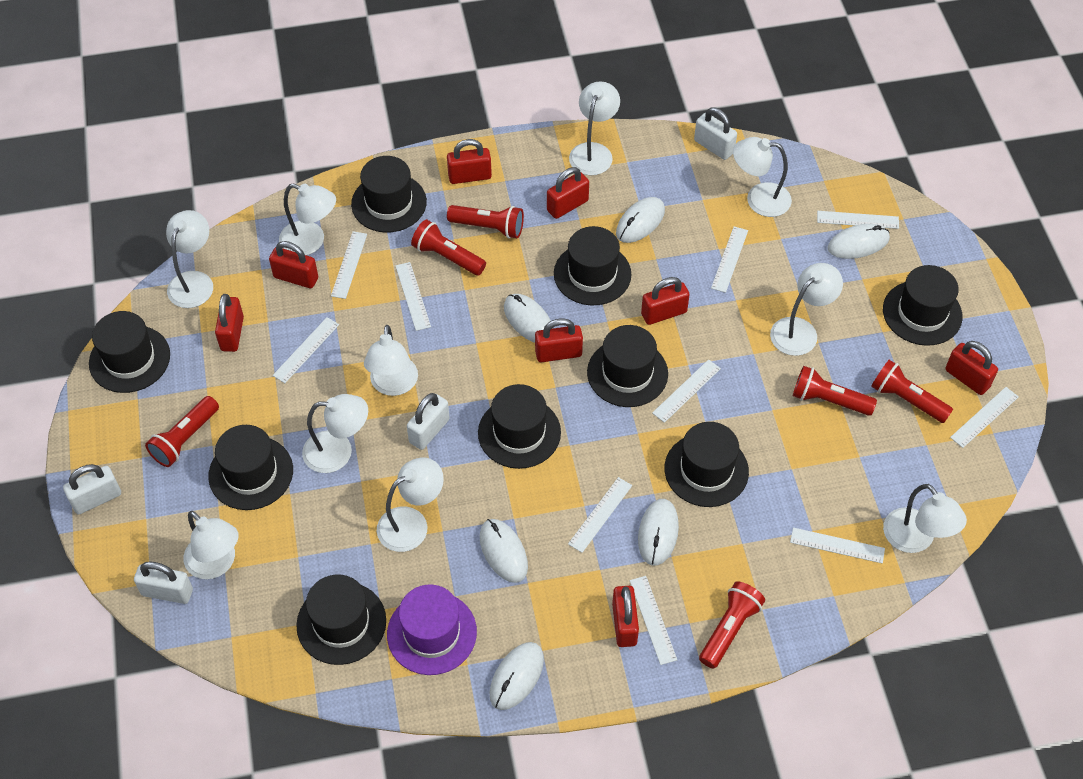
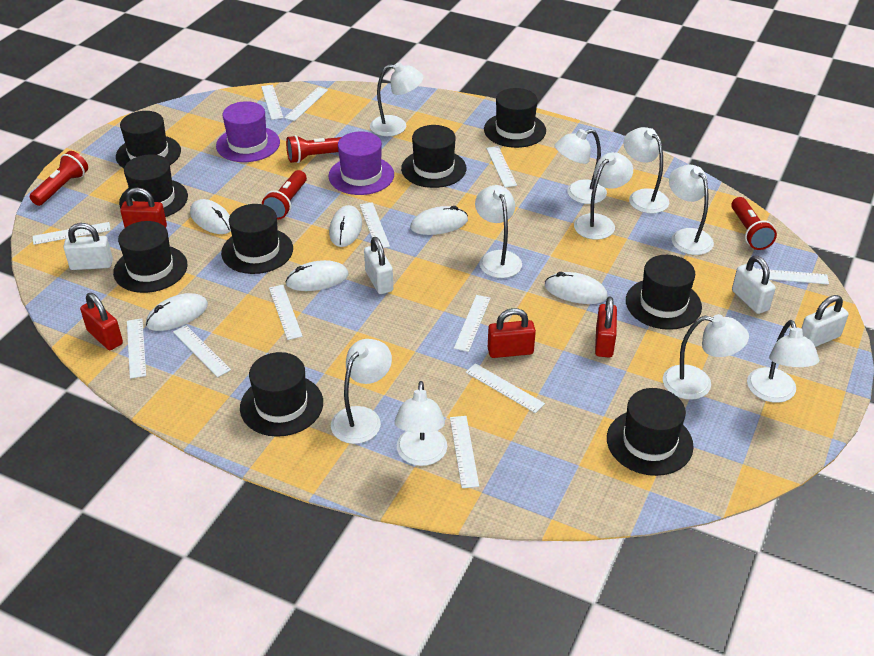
purple hat: [387,584,477,675] = 1 -> [216,101,280,162] [328,131,394,195] = 2
red flashlight: [145,396,219,467] [411,219,486,276] [447,205,524,239] [699,581,765,669] [793,366,877,416] [871,360,953,423] = 6 -> [30,151,88,206] [262,170,307,220] [286,135,341,163] [731,197,777,250] = 4
red padlock: [215,294,244,352] [269,241,318,288] [447,139,492,184] [535,318,583,362] [547,167,589,219] [612,586,639,647] [641,277,690,325] [945,341,998,395] = 8 -> [80,293,123,350] [120,188,167,228] [488,308,536,358] [595,297,617,358] = 4
white ruler: [273,317,339,383] [331,231,367,299] [395,262,431,331] [568,477,632,553] [630,576,677,665] [652,359,721,423] [711,226,748,293] [790,527,885,563] [817,211,899,229] [950,387,1019,448] = 10 -> [33,222,111,245] [127,318,146,379] [173,325,231,377] [261,85,283,120] [269,285,303,340] [284,87,328,121] [360,202,390,248] [450,416,479,488] [454,295,491,352] [466,363,545,413] [486,146,517,187] [756,268,829,285] = 12

